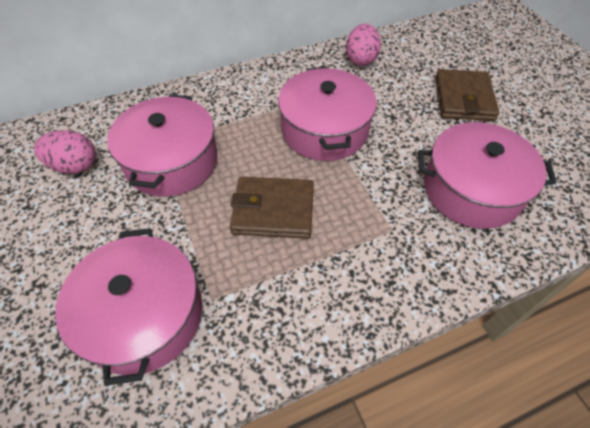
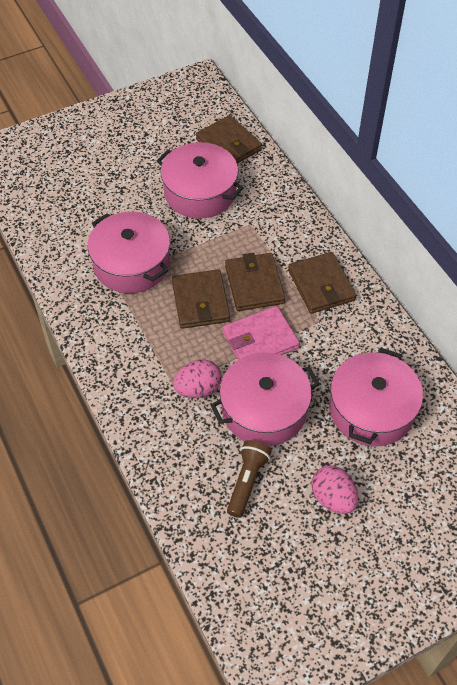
brown flashlight: none = 0 -> [227,440,272,518] = 1
brown wallet: [230,177,314,239] [435,69,500,121] = 2 -> [172,270,230,329] [196,115,262,163] [225,253,285,311] [288,252,356,314] = 4
pink wallet: none = 0 -> [222,306,300,360] = 1

